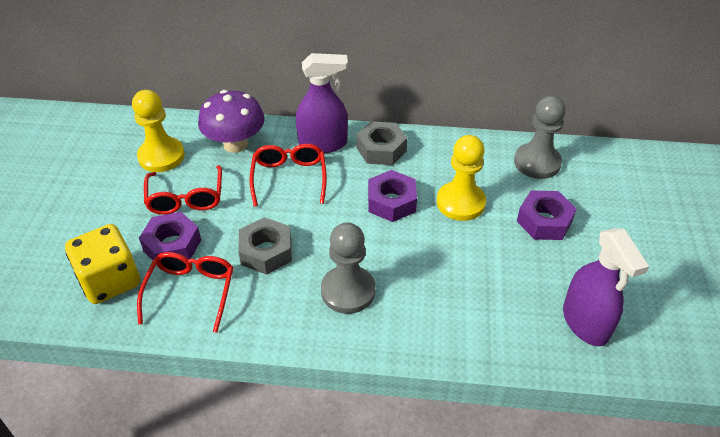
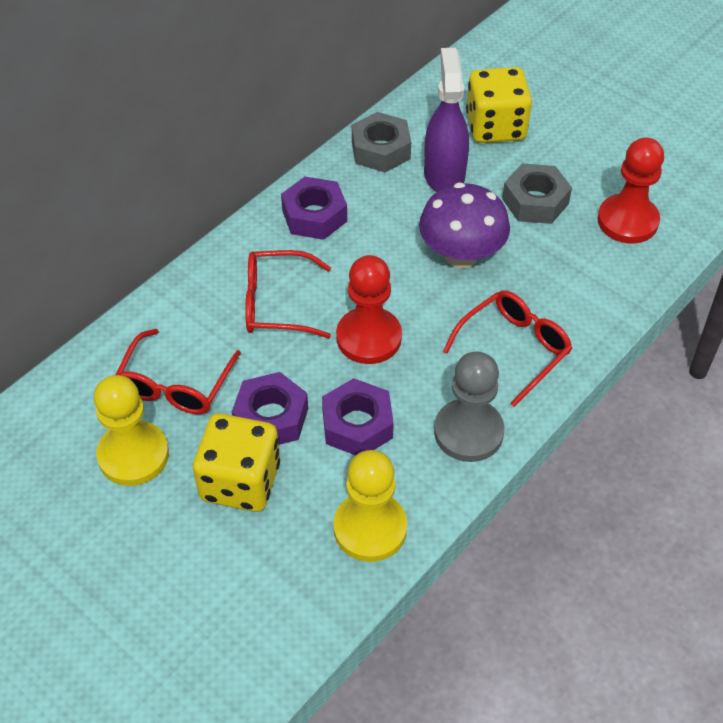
grey pawn: [321,223,375,314] [514,96,566,179] = 2 -> [434,352,505,462] = 1
purple spray bottle: [296,53,348,153] [563,228,649,346] = 2 -> [424,48,469,192] = 1
red pawn: none = 0 -> [336,255,402,364] [597,138,664,244] = 2
yellow dice: [65,224,140,304] = 1 -> [193,413,280,512] [466,67,532,143] = 2

